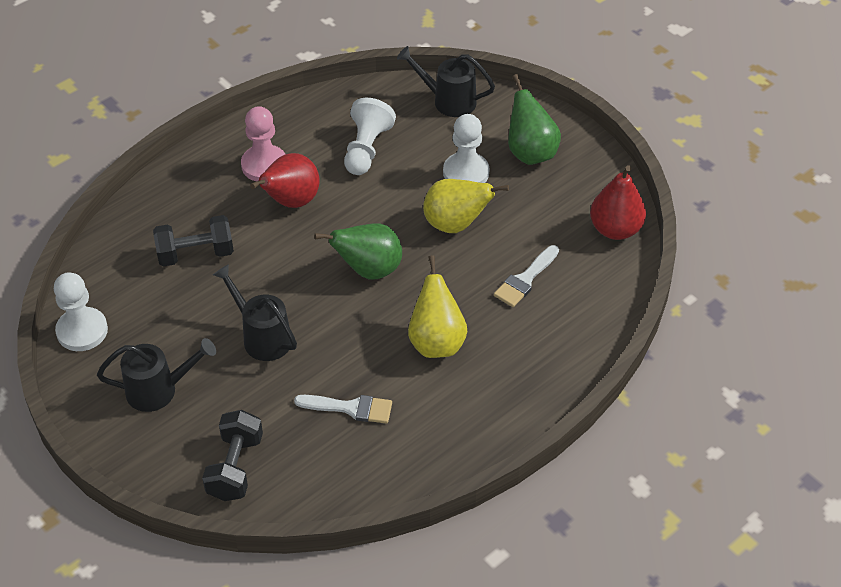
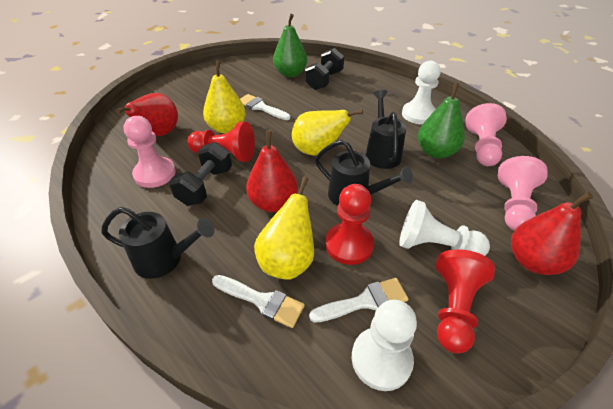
pink pawn: [241,106,285,182] = 1 -> [123,116,176,188] [466,103,507,166] [498,156,548,231] = 3
red pawn: none = 0 -> [188,122,255,162] [325,184,374,265] [436,249,495,354] = 3
red pear: [250,153,320,208] [590,165,646,240] = 2 -> [116,93,178,136] [246,130,298,212] [511,192,593,275] = 3
white brush: [294,395,392,424] [494,245,559,307] = 2 -> [212,275,305,328] [240,94,290,120] [309,278,408,323] = 3
yellow pear: [408,255,467,358] [423,179,509,233] = 2 -> [203,61,246,134] [254,177,314,280] [292,109,363,156] = 3

